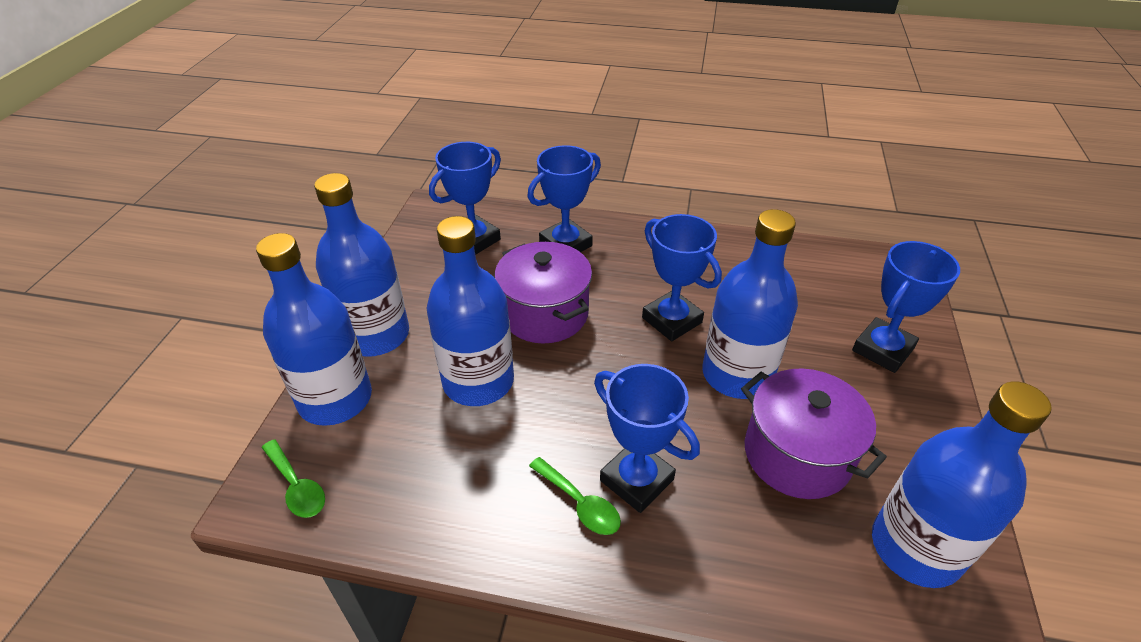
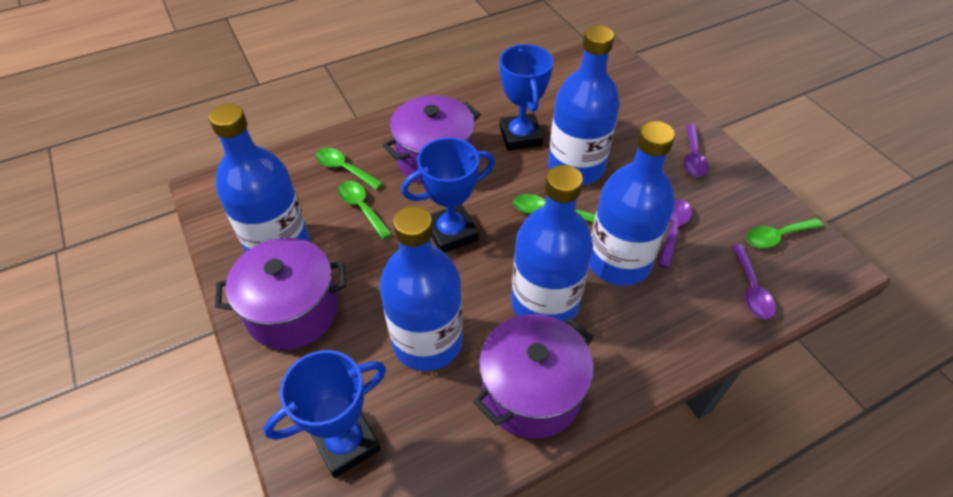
blue trophy: [429,142,501,255] [527,145,601,252] [594,364,700,513] [642,214,722,341] [852,241,960,373] = 5 -> [264,350,386,478] [401,138,495,253] [500,44,553,151] = 3
green spoon: [262,439,325,518] [529,457,621,535] = 2 -> [316,148,383,190] [338,181,392,239] [513,194,596,223] [746,218,823,248] = 4
purple pot: [495,242,592,344] [741,369,887,499] = 2 -> [215,238,346,350] [383,95,481,184] [473,314,594,439] = 3
purple spoon: none = 0 -> [658,199,692,268] [684,124,709,177] [732,245,776,319] = 3

